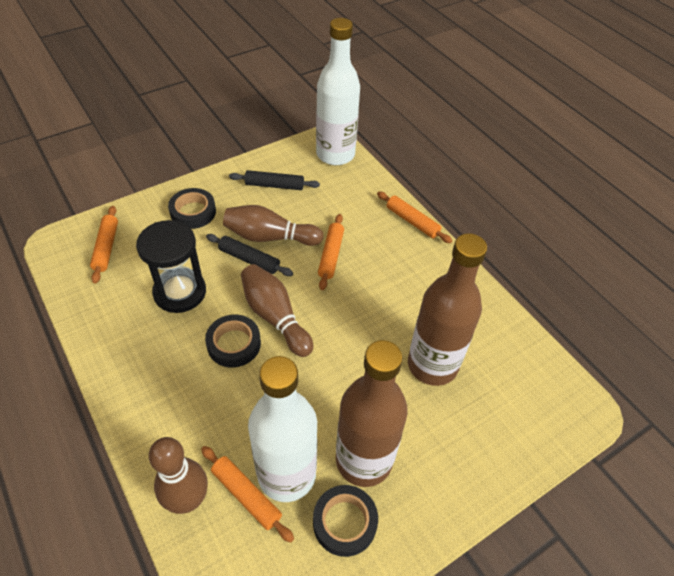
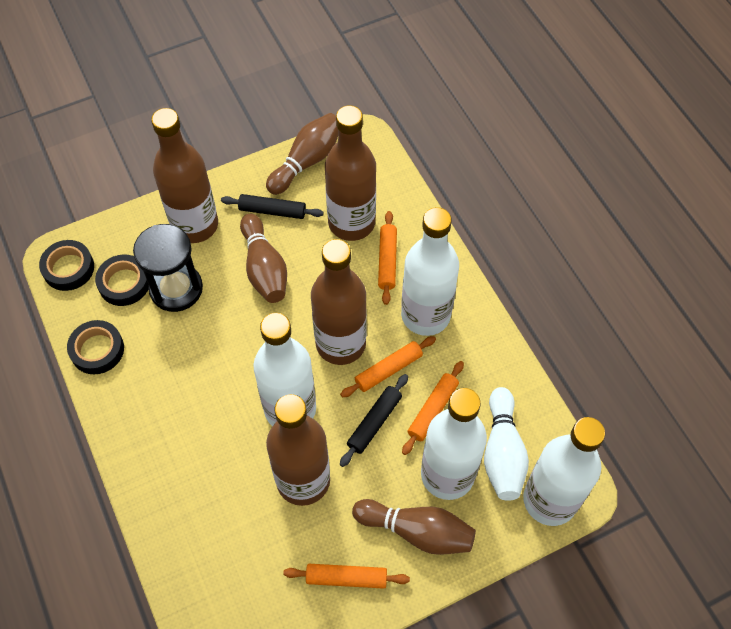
brown bottle: [336,340,408,487] [408,233,487,386] = 2 -> [151,108,218,243] [266,394,330,506] [311,239,367,365] [325,105,376,241] = 4
white bottle: [248,356,318,502] [316,18,360,165] = 2 -> [253,313,316,426] [401,207,459,336] [421,388,487,500] [523,417,605,526] = 4
white bowling pin: none = 0 -> [484,387,529,501] = 1

